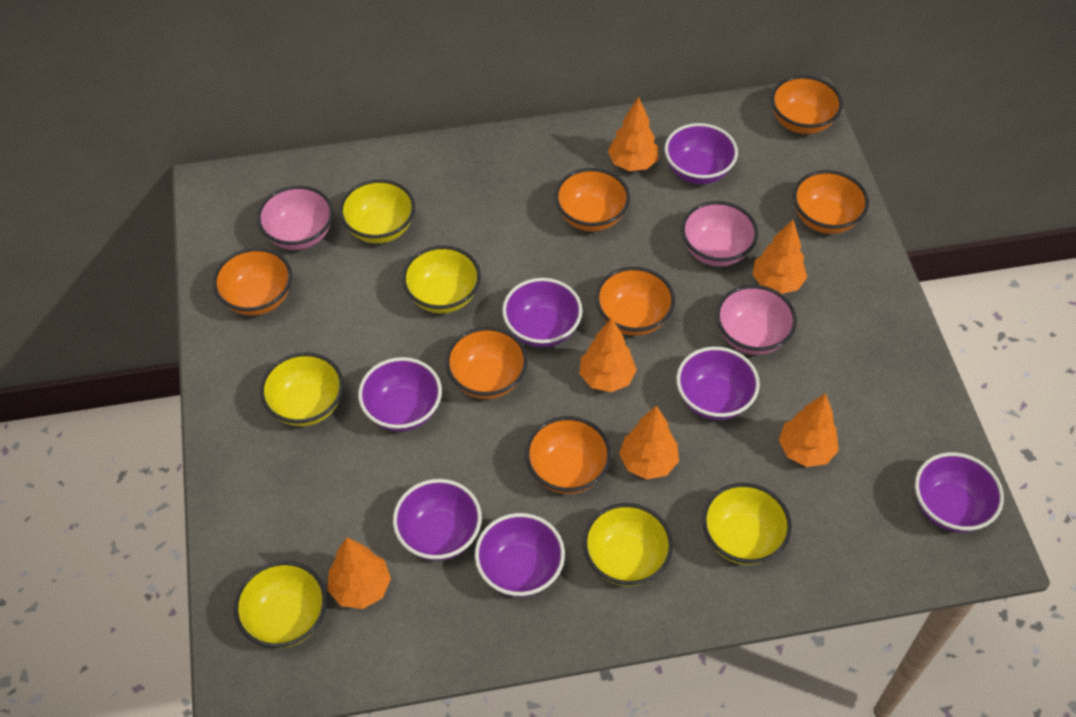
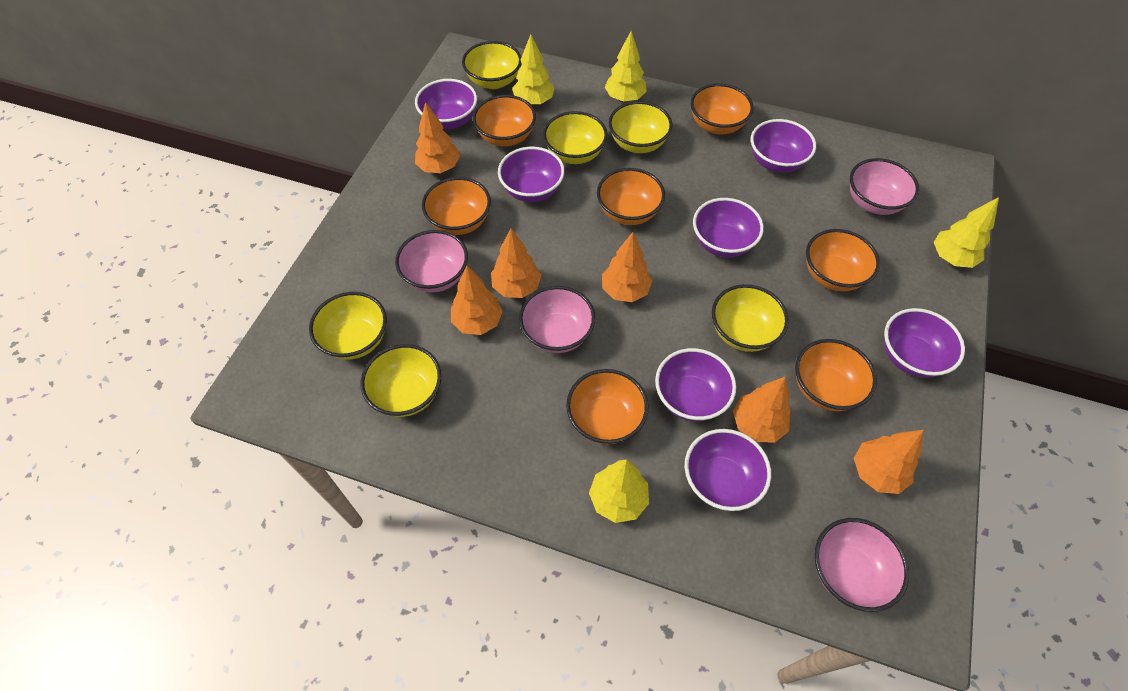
pink bowl: [257,186,333,250] [681,201,758,267] [716,285,797,355] = 3 -> [395,230,468,293] [519,286,595,353] [814,518,909,612] [850,158,919,215] = 4
yellow tree: none = 0 -> [512,34,555,105] [589,460,649,523] [605,31,647,102] [934,197,999,268] = 4

